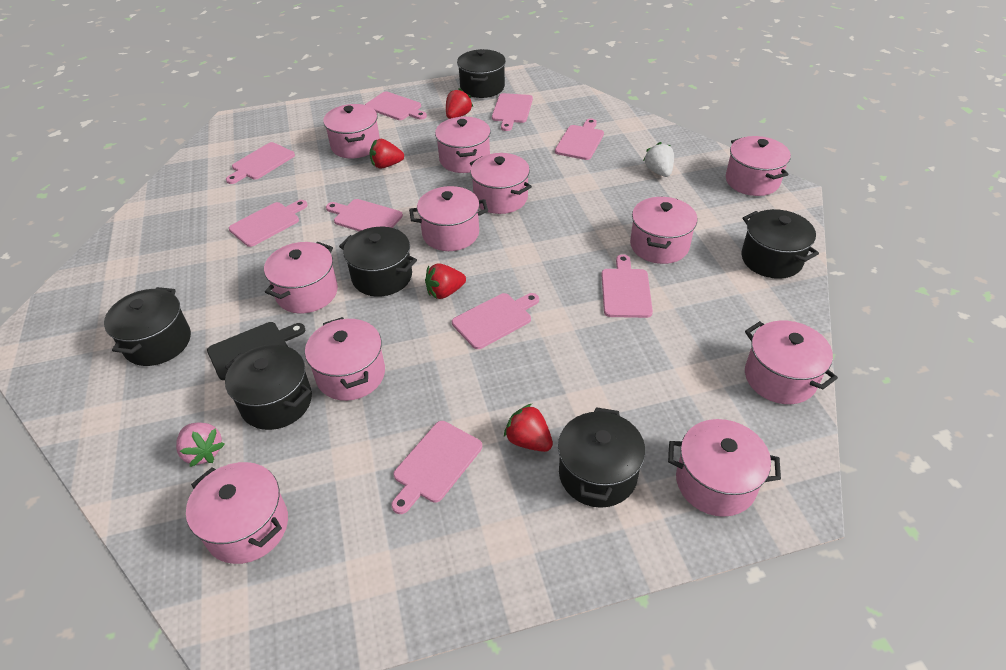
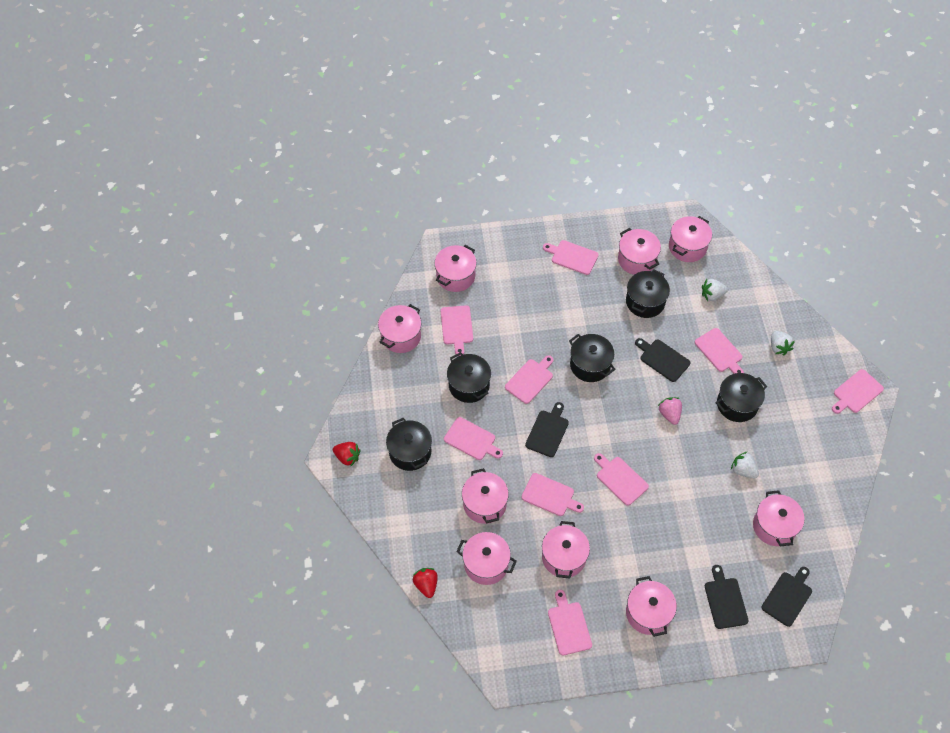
black cutting board: [207,322,305,380] = 1 -> [525,402,569,457] [635,338,690,382] [705,565,748,629] [762,567,812,627] = 4
black pot: [104,287,191,366] [225,345,312,430] [339,227,417,297] [457,49,506,98] [558,407,645,508] [741,209,819,279] = 6 -> [386,418,432,471] [447,352,491,403] [569,334,615,382] [626,269,670,318] [716,373,767,422] = 5
pink pot: [186,462,288,564] [264,242,338,314] [305,317,385,401] [323,104,380,158] [409,186,488,251] [435,117,491,173] [470,153,532,214] [630,196,697,264] [668,419,781,517] [726,136,791,196] [745,320,838,404] = 11 -> [378,304,421,353] [435,245,477,292] [456,532,517,585] [462,468,509,524] [542,521,590,579] [618,228,661,275] [626,576,677,637] [669,216,712,262] [753,490,804,546] = 9
red strawberry: [370,139,404,169] [425,263,466,299] [446,88,473,119] [504,404,553,452] = 4 -> [333,442,361,467] [413,568,438,598] = 2
white strawberry: [643,142,674,177] = 1 -> [702,279,728,301] [731,451,759,478] [771,331,795,356] = 3

